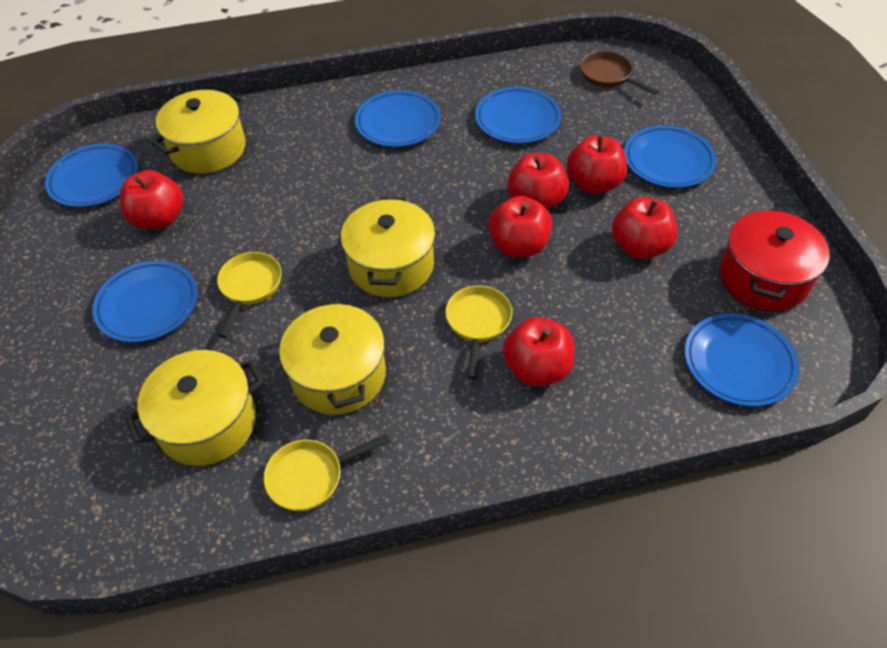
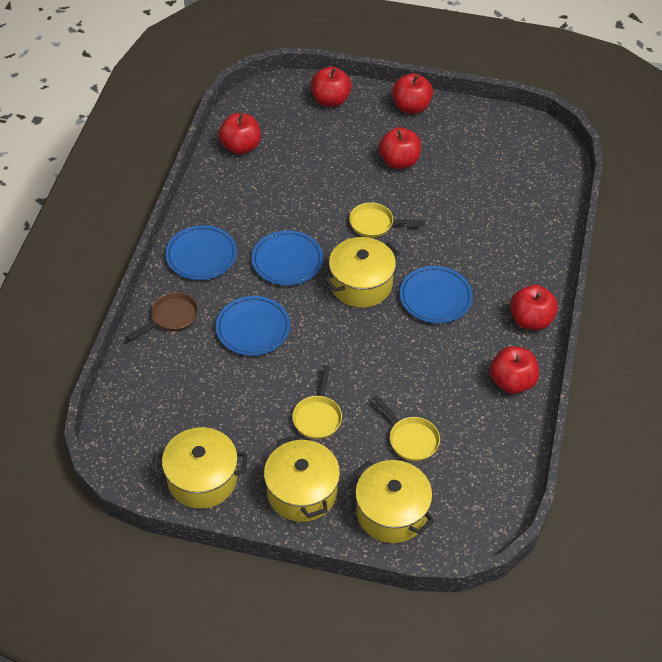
blue plate: [45,144,138,207] [92,260,198,343] [355,90,441,147] [475,87,561,144] [624,125,717,188] [685,313,799,407] = 6 -> [165,225,237,280] [216,296,290,356] [252,230,323,285] [400,266,473,323] = 4
red pot: [720,208,830,311] = 1 -> none = 0

